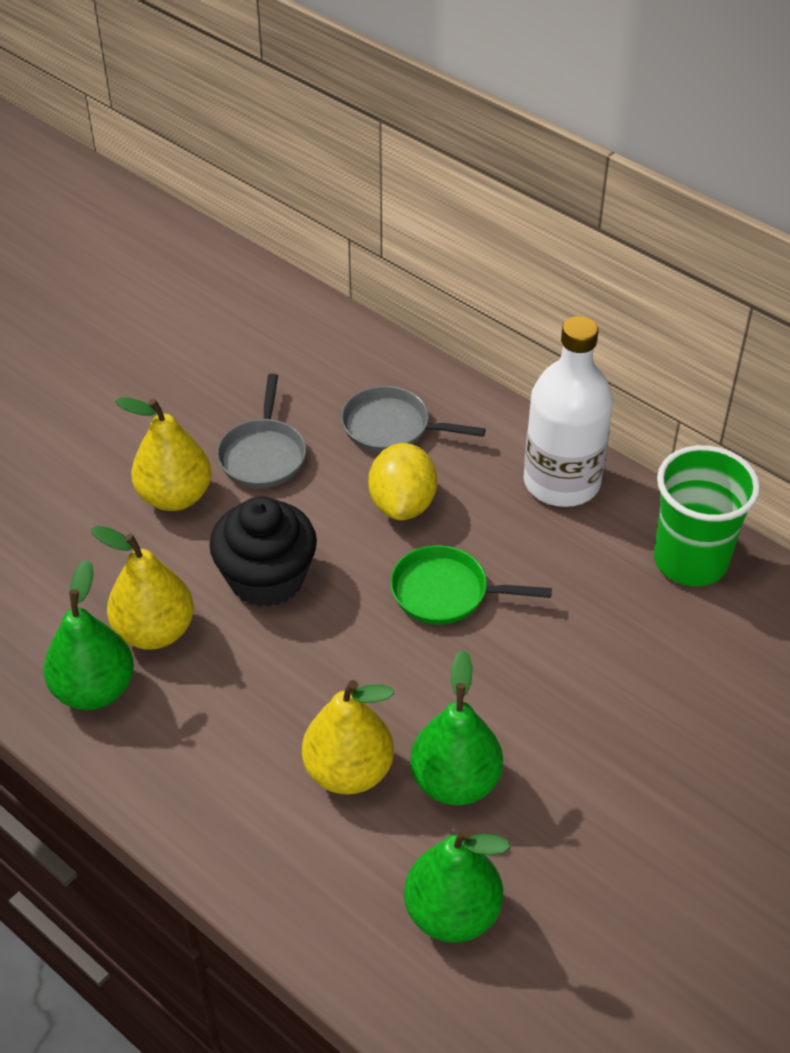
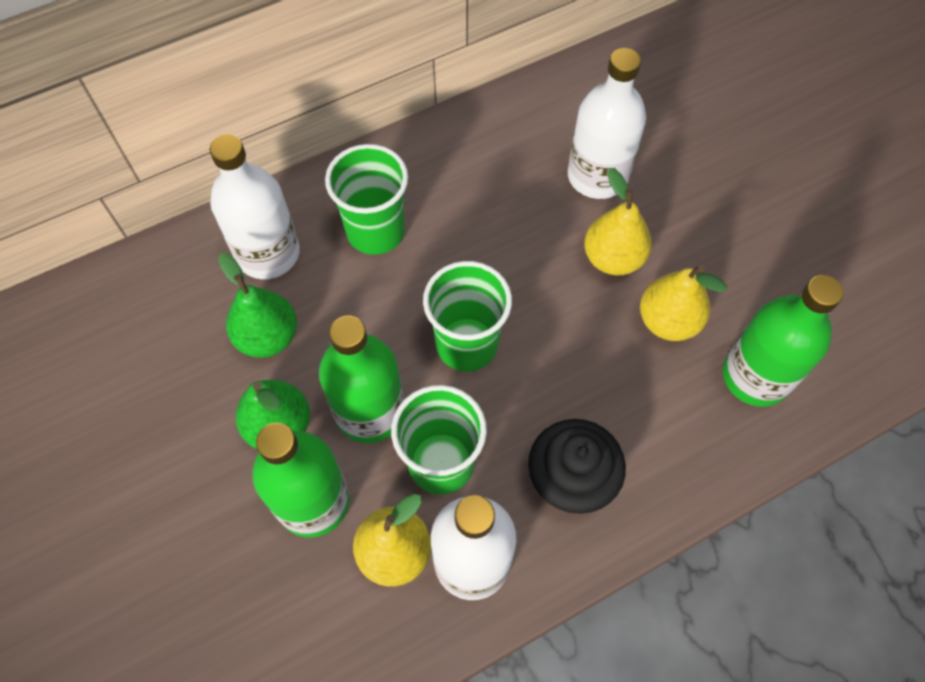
green bottle: none = 0 -> [252,423,350,537] [319,316,404,443] [723,275,843,407] = 3
green cup: [654,445,760,586] = 1 -> [325,144,408,255] [391,385,487,494] [423,261,512,371] = 3
green pan: [390,545,552,625] = 1 -> none = 0
green pear: [43,559,134,710] [404,828,510,943] [410,650,503,805] = 3 -> [218,253,297,358] [236,380,310,449] = 2
grey pan: [217,374,306,488] [341,386,486,453] = 2 -> none = 0
white bottle: [524,316,613,507] = 1 -> [210,134,300,279] [431,495,517,600] [568,48,646,199] = 3
yellow lemon: [368,443,437,520] = 1 -> none = 0

